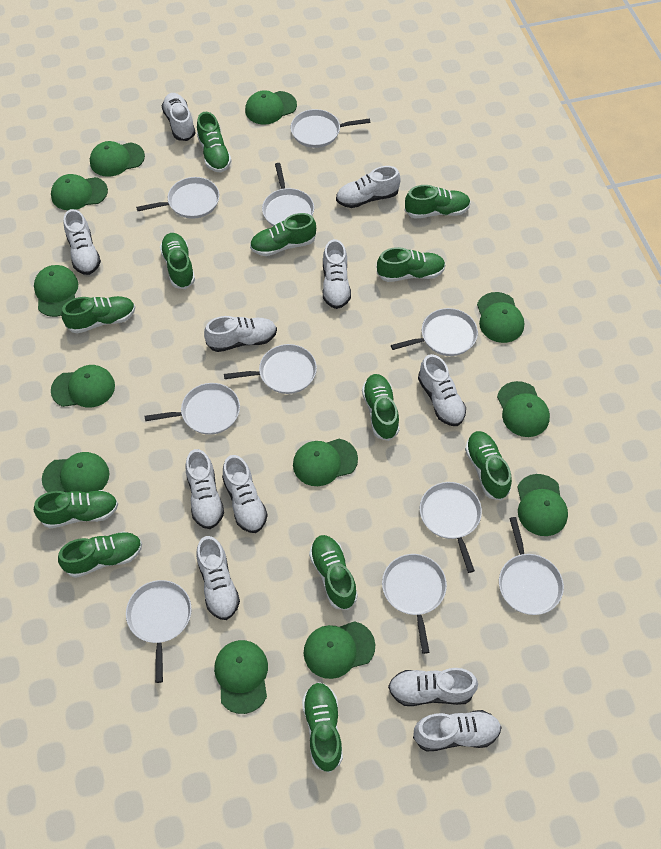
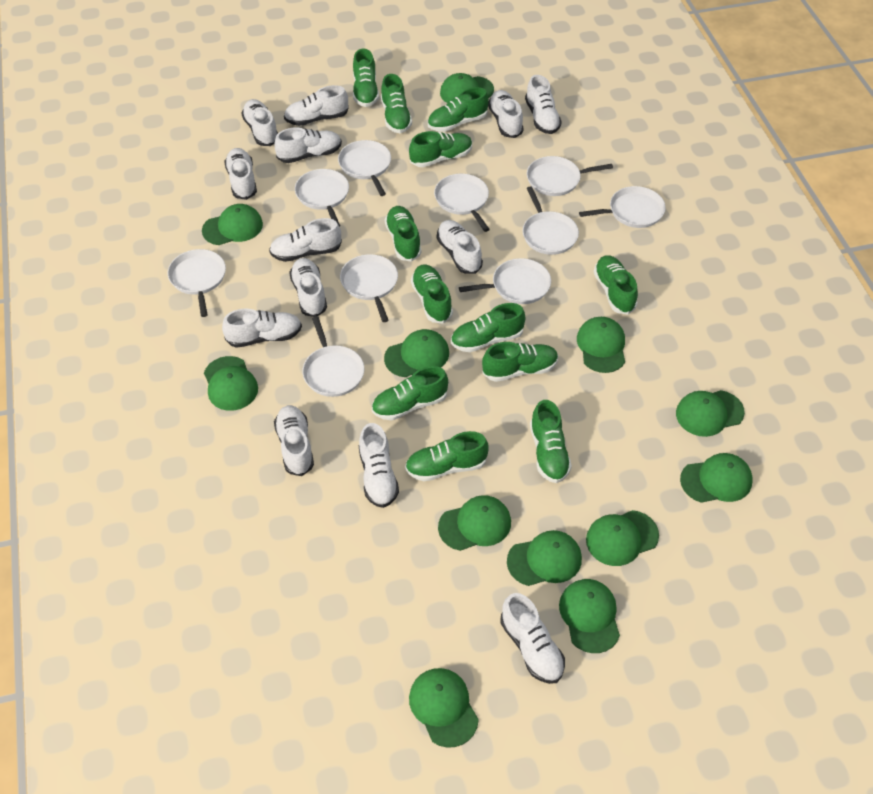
white shoe: [64,209,101,275] [162,93,196,141] [185,449,224,529] [196,536,240,620] [204,316,277,352] [222,455,268,533] [323,239,351,309] [336,166,401,208] [388,668,478,706] [413,710,502,752] [418,354,466,426] = 11 -> [222,309,302,348] [224,148,257,200] [241,99,278,146] [269,218,342,262] [274,127,342,163] [274,405,314,476] [284,85,349,126] [289,258,327,317] [359,423,399,508] [437,220,483,274] [488,90,524,138] [500,593,565,684] [525,75,562,134] = 13

